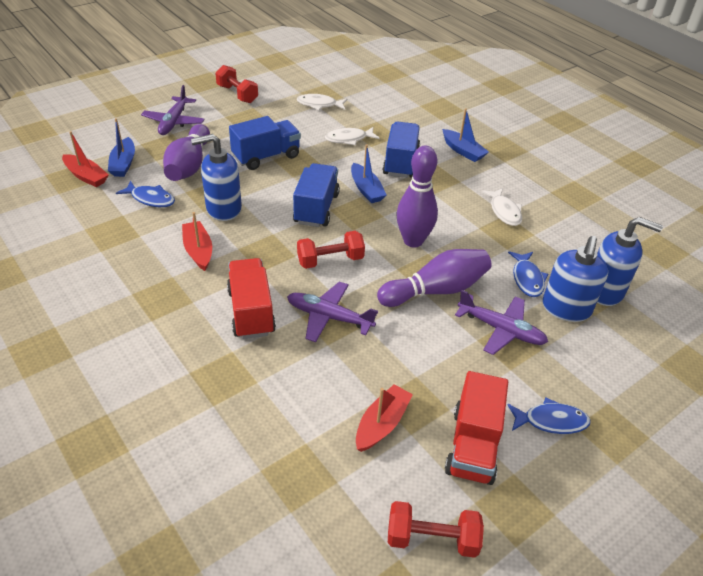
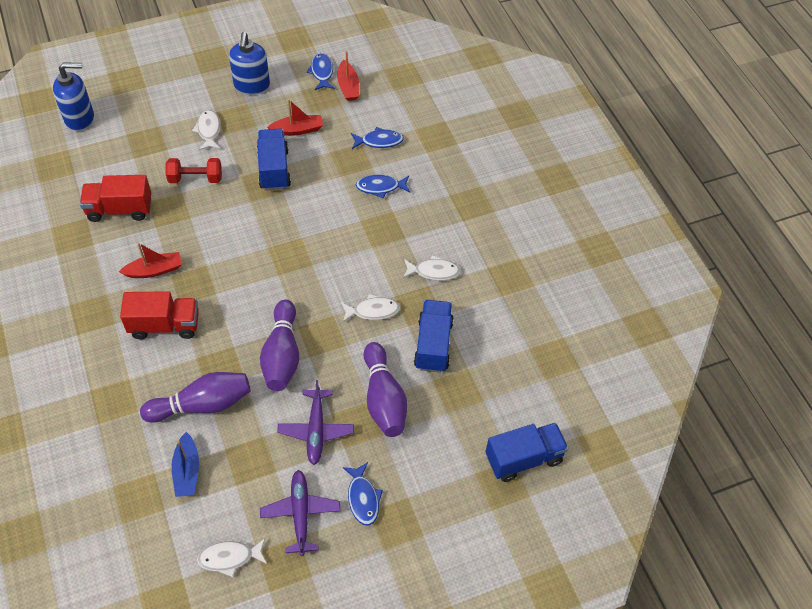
blue boat: [108,118,135,177] [351,144,386,203] [442,109,489,162] = 3 -> [172,432,199,497] = 1
blue fish: [116,180,175,207] [507,398,591,434] [508,251,548,297] = 3 -> [307,53,335,90] [343,462,383,526] [351,127,404,149] [356,175,410,199] = 4
blue soap dispenser: [191,134,242,221] [543,236,608,322] [597,217,663,306] = 3 -> [53,63,94,131] [229,32,270,95] = 2
purple plane: [141,85,205,135] [287,282,378,342] [455,290,548,355] = 3 -> [260,470,341,556] [277,380,354,465] = 2
red dumbbell: [215,65,258,103] [297,231,365,269] [388,501,484,558] = 3 -> [166,158,222,183] = 1
white fish: [297,94,347,110] [325,127,379,145] [482,188,522,226] = 3 -> [192,110,221,150] [197,538,267,577] [341,294,401,322] [403,255,461,281] = 4

